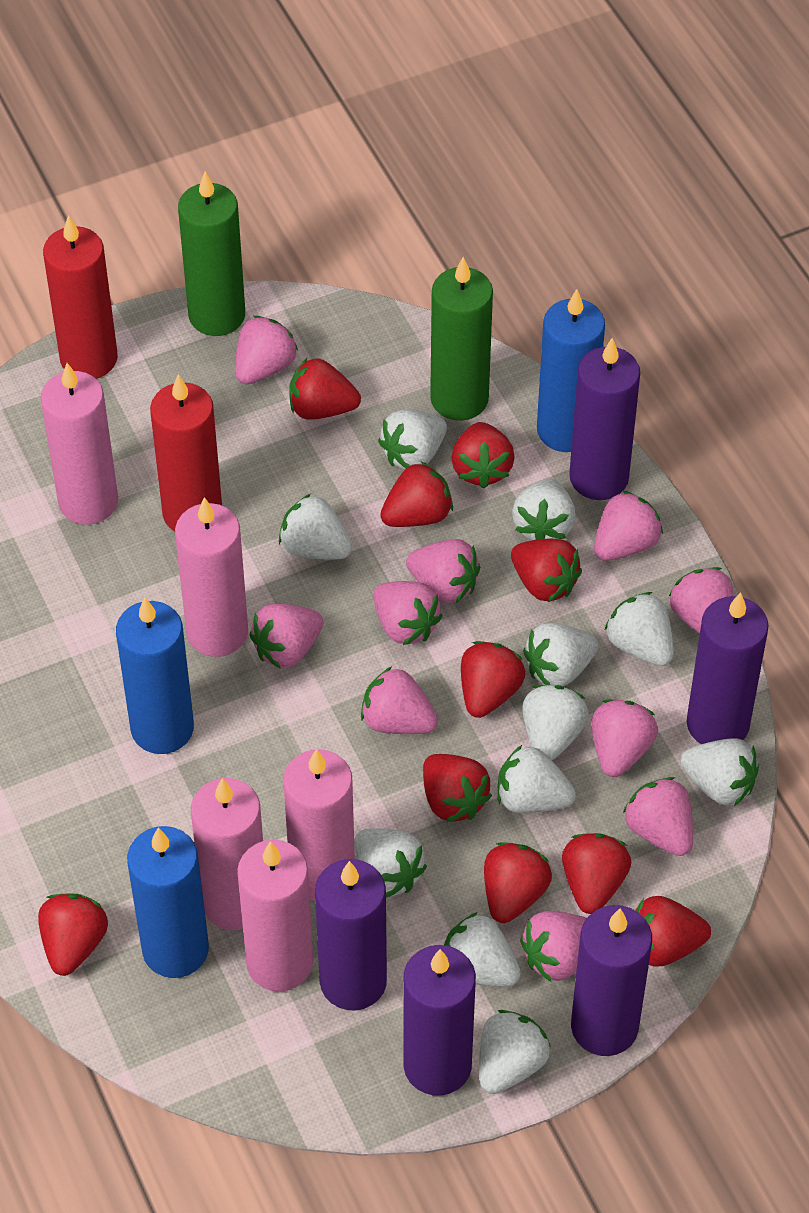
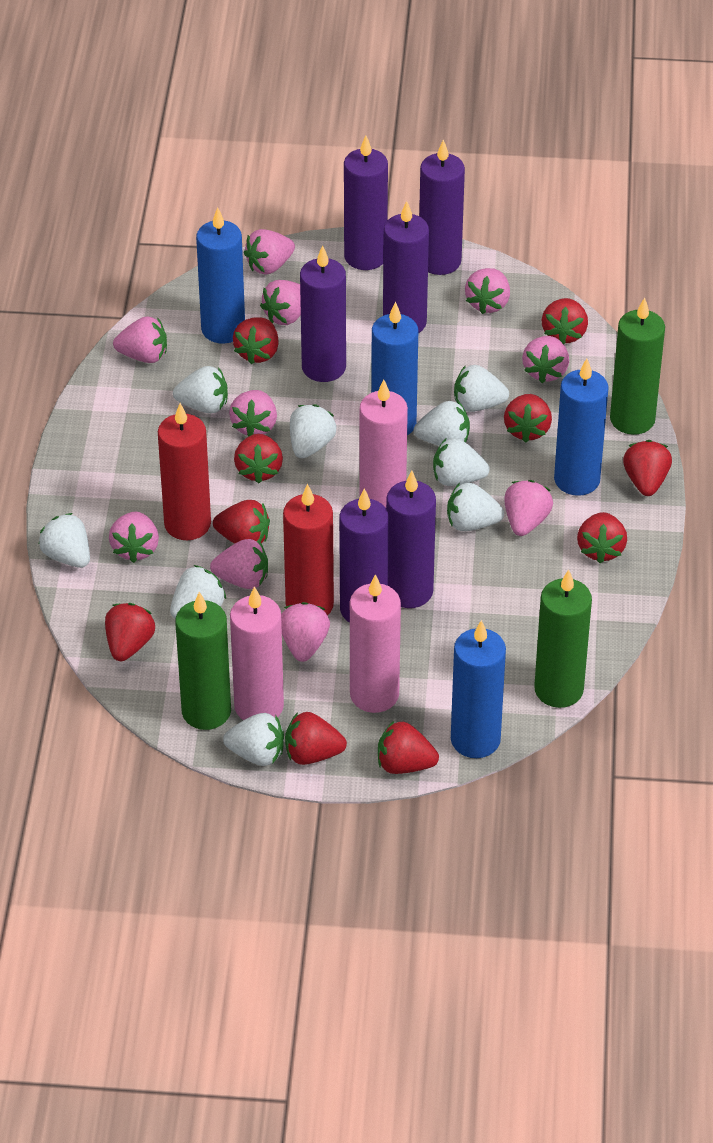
blue candle: [116,597,194,754] [127,826,209,978] [537,289,605,452] = 3 -> [196,207,245,344] [371,301,418,435] [451,620,506,758] [554,359,609,496] = 4
green candle: [178,172,245,336] [430,257,493,421] = 2 -> [175,592,231,730] [534,570,592,708] [610,297,665,435] = 3
pink candle: [41,363,118,525] [175,497,248,657] [191,778,263,930] [237,840,313,992] [283,749,355,901] = 5 -> [230,586,284,720] [350,574,401,713] [359,380,408,508] = 3
purple candle: [315,859,387,1011] [403,945,476,1096] [569,338,640,500] [571,905,652,1056] [686,592,768,744] = 5 -> [300,245,346,382] [339,489,389,623] [344,136,388,270] [383,201,429,333] [386,471,436,608] [419,139,465,275] = 6
white strawberry: [279,494,352,560] [354,828,427,898] [378,410,447,470] [444,912,521,987] [479,1010,551,1094] [498,745,576,813] [512,479,576,540] [523,623,598,686] [523,685,589,760] [605,592,674,666] [680,738,759,806] = 11 -> [38,513,90,568] [170,565,226,618] [173,366,228,413] [223,713,284,766] [290,404,336,458] [414,401,470,446] [433,438,490,486] [447,483,504,531] [454,365,509,412] = 9

